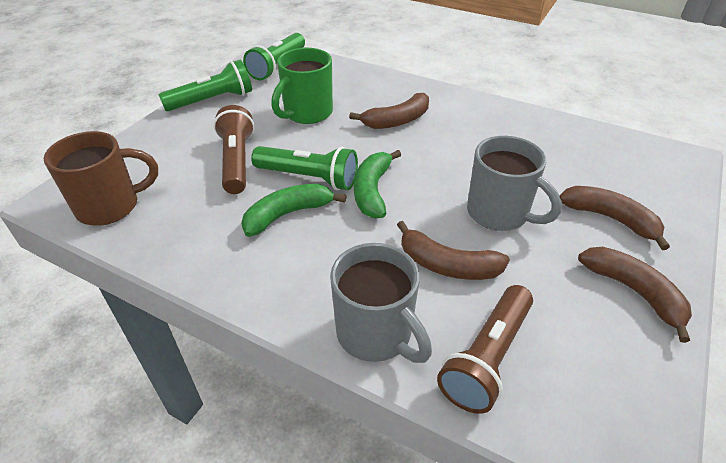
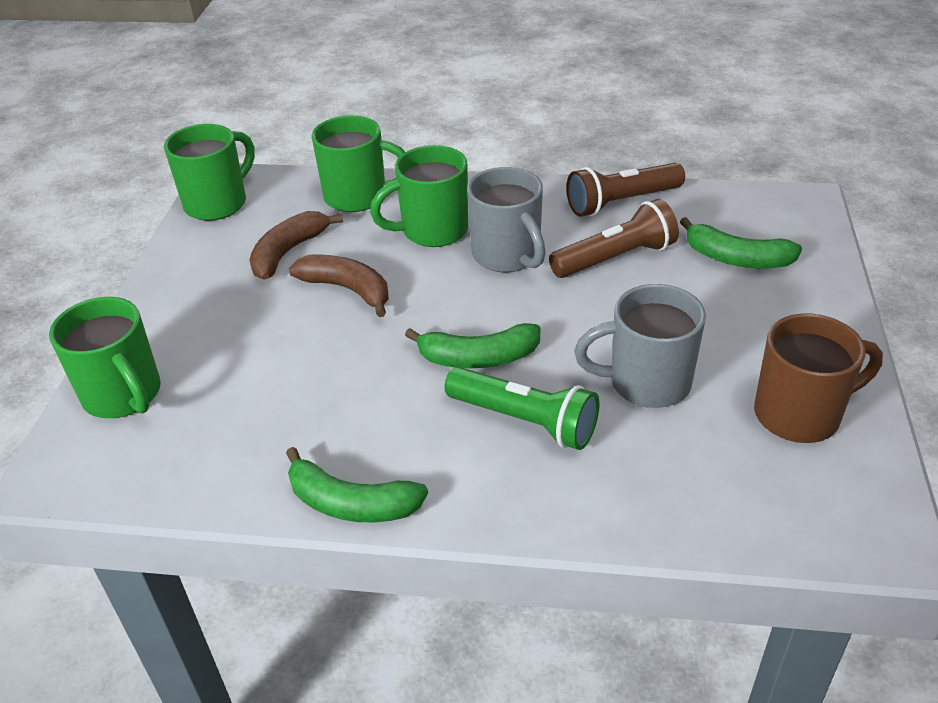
brown banana: [349,93,429,129] [397,221,510,280] [559,186,670,250] [578,247,692,343] = 4 -> [250,211,343,279] [289,254,389,317] = 2
green banana: [241,184,346,237] [354,150,401,218] = 2 -> [286,447,428,523] [405,323,541,369] [680,217,802,268] = 3
green flashlight: [159,60,252,111] [243,33,305,80] [251,146,358,190] = 3 -> [444,367,599,450] = 1
green mug: [271,48,333,124] = 1 -> [49,297,161,418] [164,124,255,221] [311,115,405,212] [370,145,468,247] = 4

